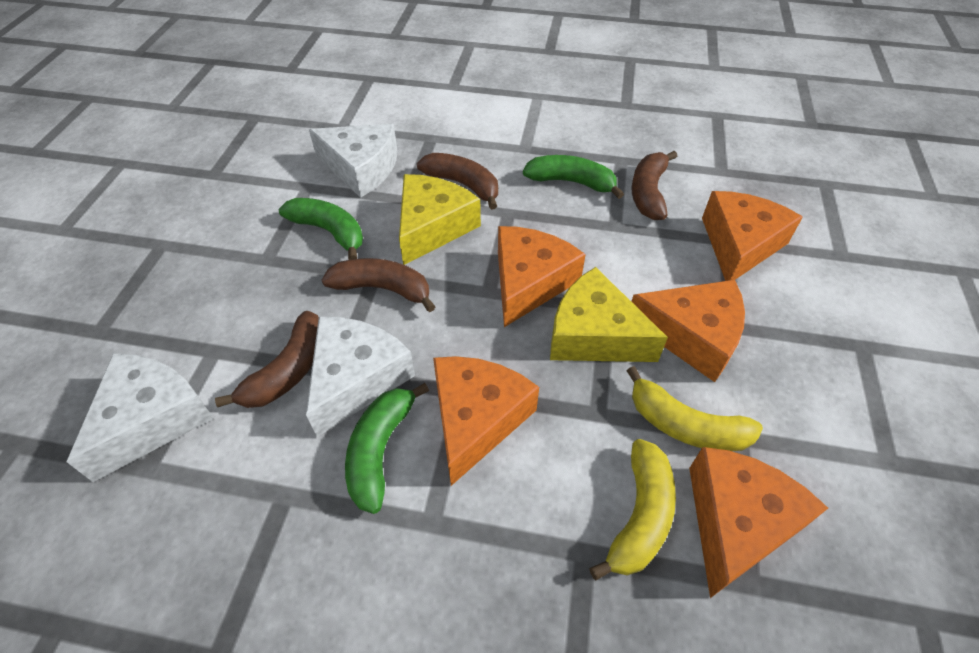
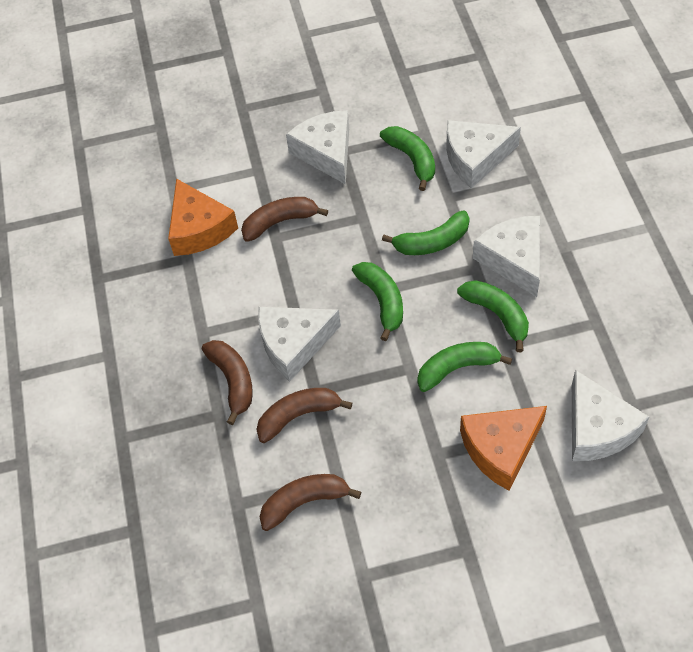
green banana: [279,198,363,260] [345,383,429,514] [523,155,624,199] = 3 -> [352,262,403,341] [380,126,435,191] [382,211,470,255] [417,342,512,392] [457,280,529,352] = 5
orange cheese: [433,356,539,486] [498,226,586,327] [631,280,745,382] [689,447,828,598] [702,191,803,281] = 5 -> [168,178,238,256] [460,406,547,491] = 2
white cheese: [66,353,214,482] [306,317,415,437] [309,124,398,198] = 3 -> [258,307,341,382] [286,110,349,184] [446,120,521,188] [473,216,540,297] [572,370,649,461] = 5
yellow banana: [589,439,676,580] [627,366,763,451] = 2 -> none = 0
yellow cheese: [399,174,481,265] [550,267,668,362] = 2 -> none = 0

